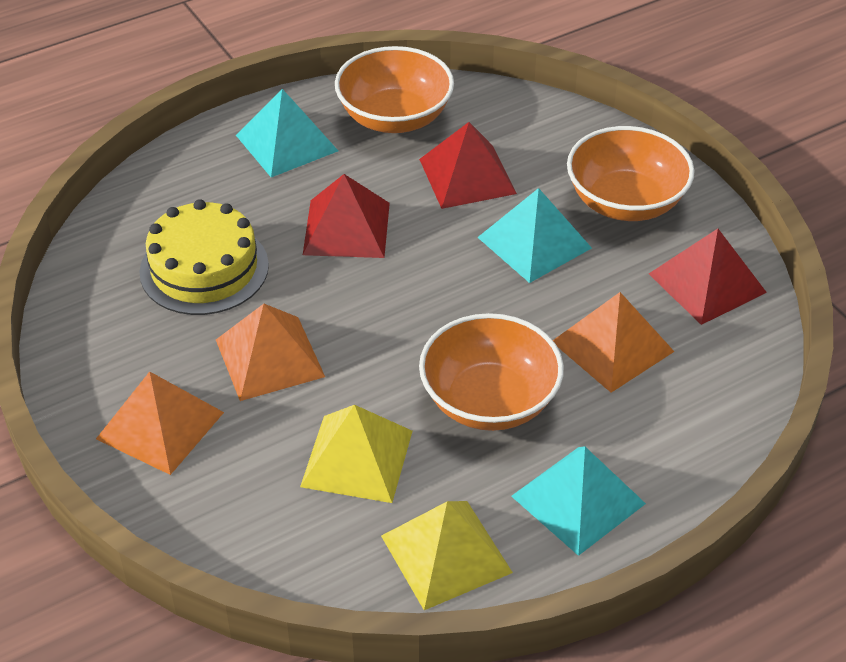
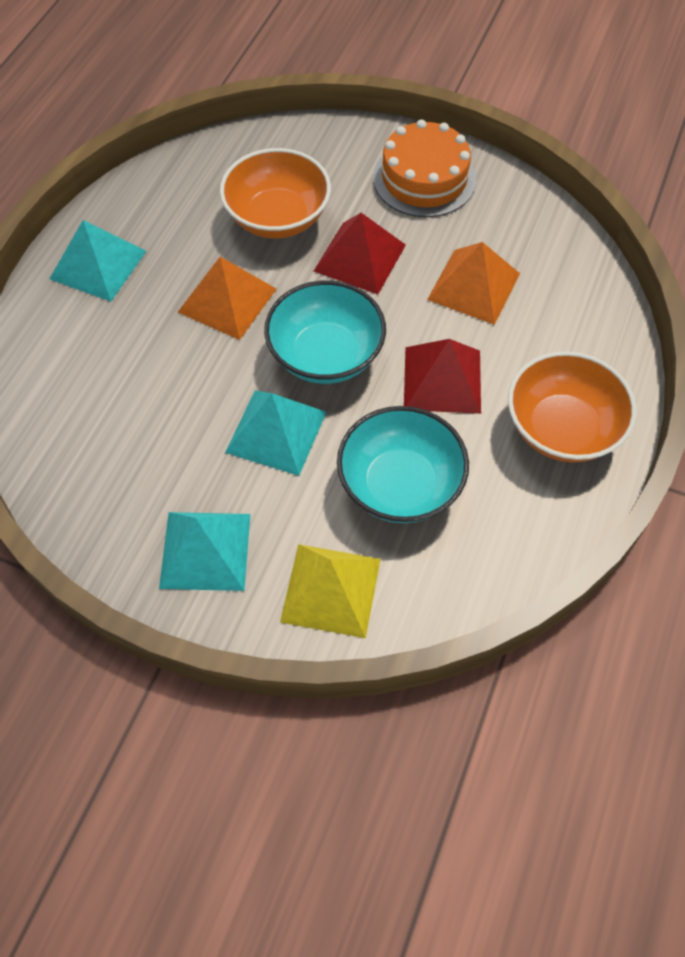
orange bowl: [335,46,454,133] [419,313,564,431] [567,126,694,221] = 3 -> [220,148,331,238] [508,351,636,462] = 2
orange cake: none = 0 -> [373,119,476,217] = 1
orange pyramid: [96,371,224,475] [216,304,325,401] [553,292,675,393] = 3 -> [178,257,276,340] [427,242,520,325] = 2
red pyramid: [303,174,390,258] [419,122,517,209] [649,229,767,325] = 3 -> [314,213,406,294] [404,339,481,414] = 2
turquoise bowl: none = 0 -> [264,281,386,384] [337,406,469,523] = 2
yellow cake: [139,199,269,315] = 1 -> none = 0
yellow pyramid: [300,405,413,503] [381,501,513,610] = 2 -> [280,544,381,638] = 1

